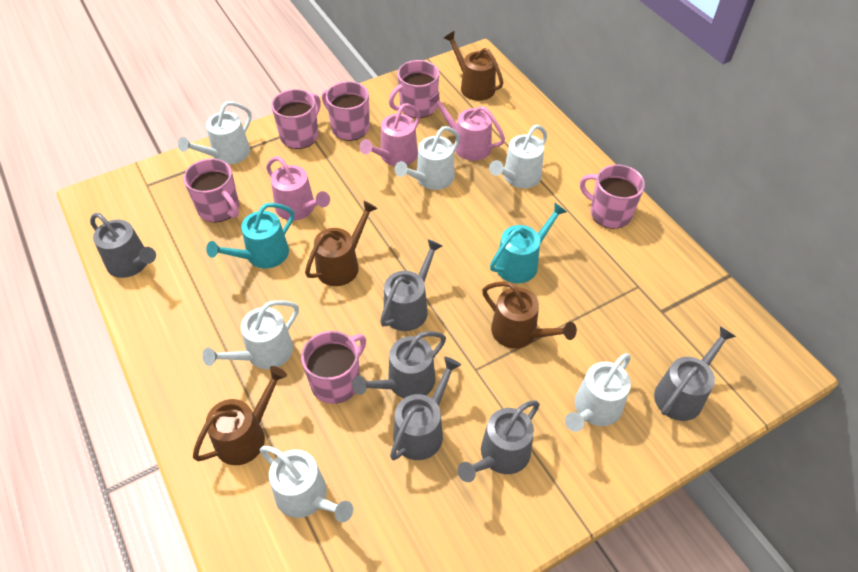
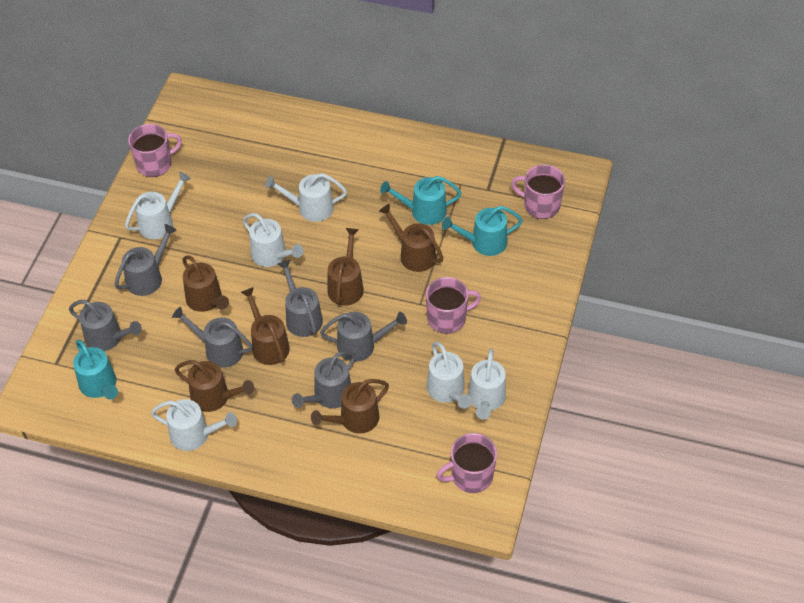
brown watering can: [193,366,287,465] [305,201,378,286] [444,31,503,101] [482,281,577,349] = 4 -> [174,360,254,412] [182,255,229,312] [241,287,290,365] [311,379,389,433] [327,228,364,306] [379,204,444,272] = 6
pink mug: [184,159,239,222] [271,89,321,149] [301,331,366,404] [322,81,370,141] [389,60,439,118] [580,165,645,229] = 6 -> [128,124,182,177] [426,277,481,334] [436,433,497,493] [511,164,565,219] = 4
pink watering can: [266,156,330,221] [359,103,421,166] [428,92,505,161] = 3 -> none = 0
turquoise watering can: [206,203,294,268] [490,203,567,283] = 2 -> [73,340,118,399] [380,176,462,225] [442,206,523,256] = 3

